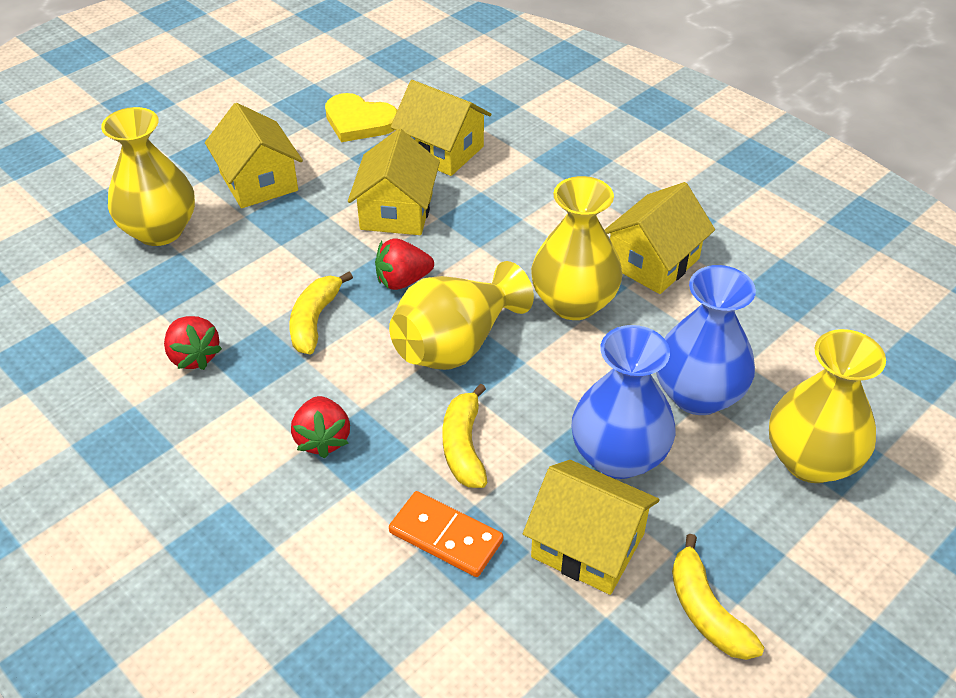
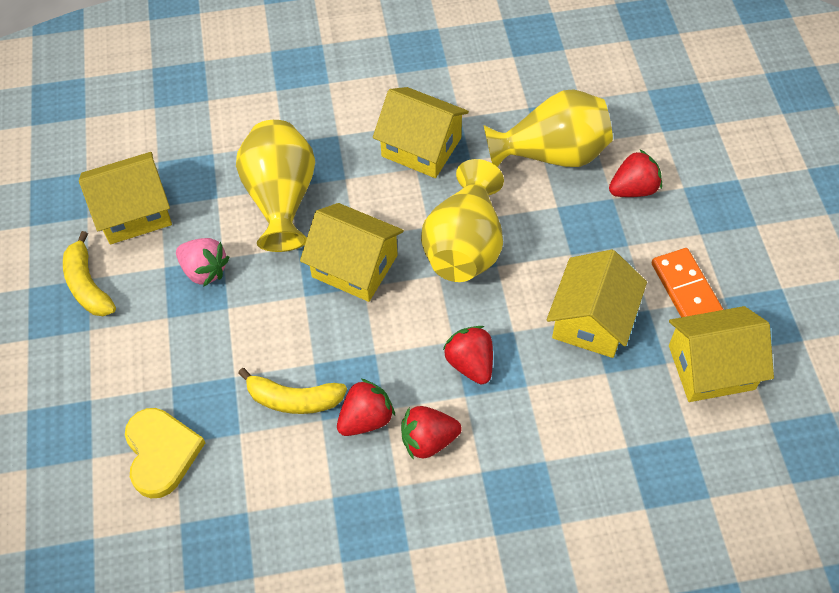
blue vase: [572,325,676,479] [656,265,756,415] = 2 -> none = 0
pink strawberry: none = 0 -> [176,238,229,286] = 1
red strawberry: [164,316,222,370] [291,396,350,459] [375,239,434,290] = 3 -> [337,379,395,436] [401,406,462,460] [443,326,493,384] [609,149,662,197] = 4
yellow banana: [290,272,353,355] [443,384,487,488] [672,534,765,660] = 3 -> [63,231,116,316] [238,368,347,414] = 2
yellow vase: [101,107,195,246] [389,261,534,370] [531,176,622,320] [769,329,886,483] = 4 -> [236,120,315,252] [421,159,504,282] [483,89,613,167] = 3

